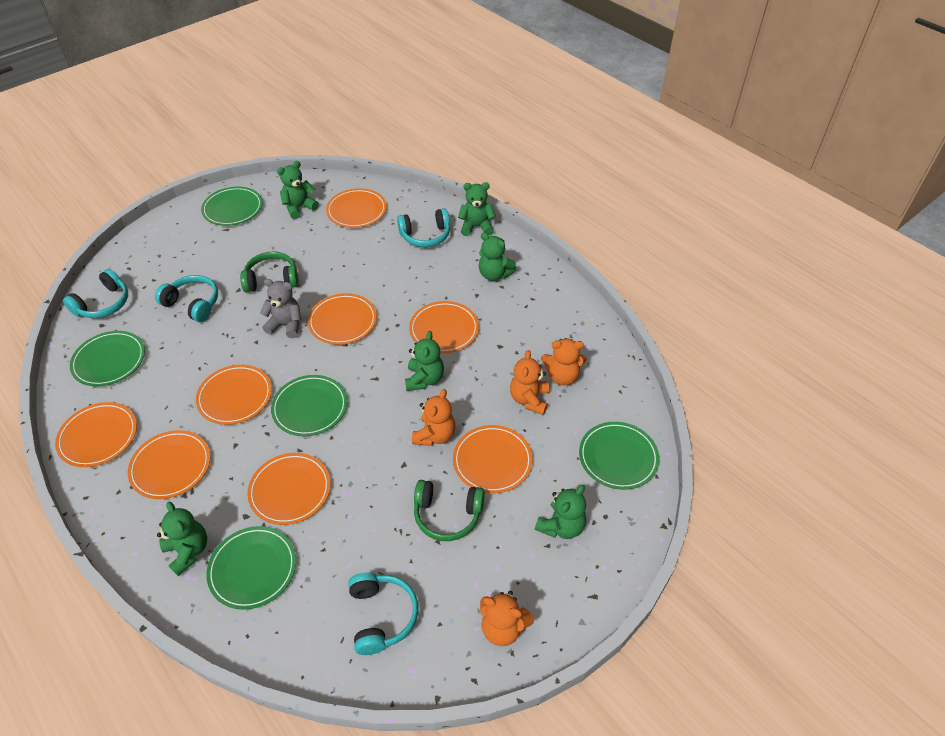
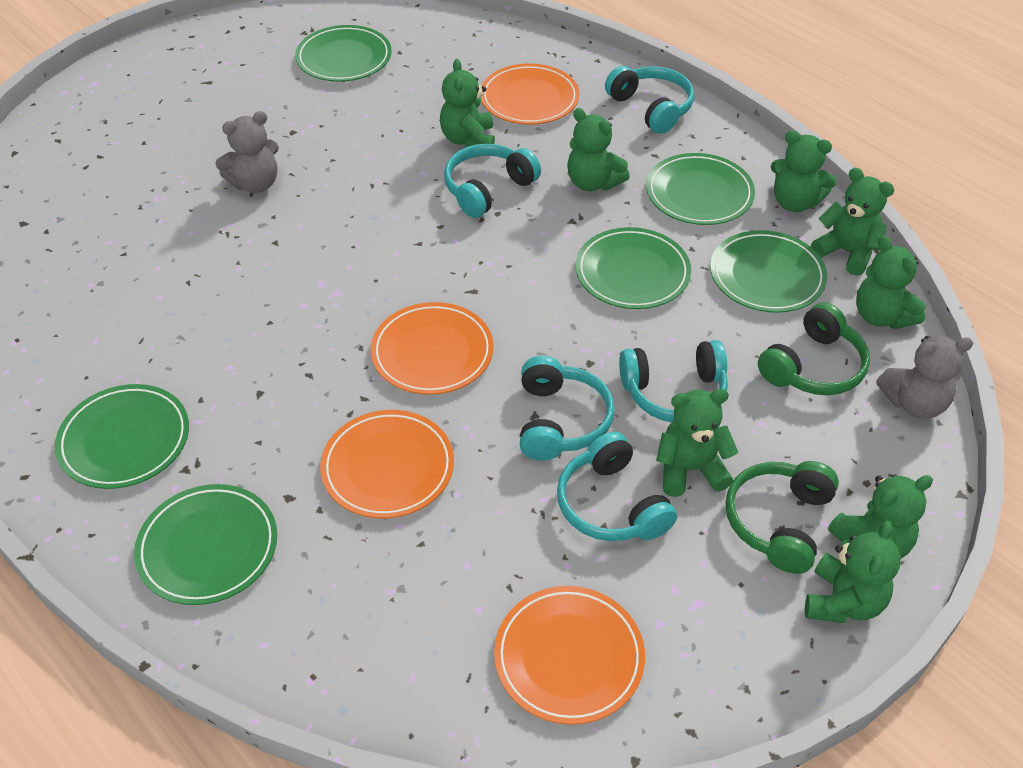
green plate: [70,331,145,386] [201,187,263,226] [206,526,296,610] [271,375,347,436] [579,422,660,490] = 5 -> [55,384,189,489] [134,484,277,605] [295,25,392,82] [576,227,691,309] [646,153,755,225] [710,230,827,313] = 6
green teddy bear: [157,502,207,576] [277,161,319,219] [405,331,444,391] [458,182,496,236] [479,233,517,281] [535,485,586,539] = 6 -> [440,59,495,148] [567,108,630,192] [656,389,738,497] [771,131,837,212] [805,521,901,623] [811,168,894,276] [828,474,933,559] [856,236,926,329] = 8
grey teddy bear: [260,279,301,338] = 1 -> [215,111,279,193] [876,336,974,419] = 2
orange plate: [55,402,137,467] [128,430,211,499] [196,365,272,425] [248,453,331,525] [308,293,377,345] [326,188,387,228] [409,301,479,353] [453,425,533,493] = 8 -> [320,410,454,518] [371,302,494,395] [481,63,580,125] [494,586,645,725] = 4
orange teddy bear: [412,389,455,446] [480,591,534,646] [510,350,549,415] [541,338,586,386] = 4 -> none = 0
turquoise headphones: [63,269,128,318] [155,275,218,322] [348,573,418,655] [397,208,450,247] = 4 -> [444,144,541,218] [520,356,615,461] [557,432,677,541] [605,66,694,134] [619,340,728,422] = 5

